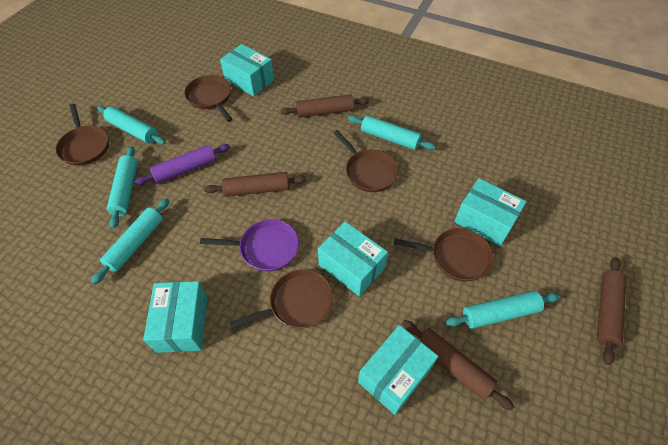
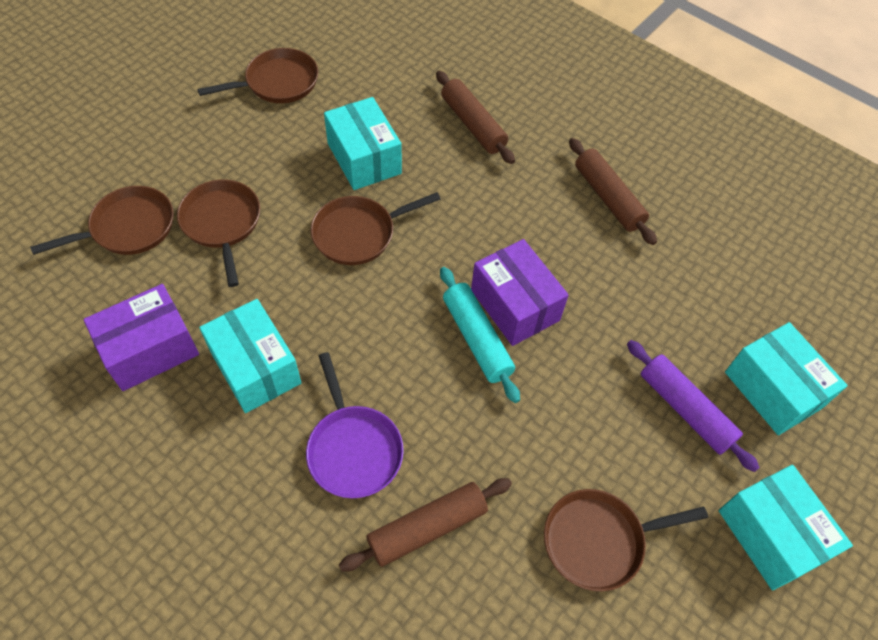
brown rolling pin: [204,172,307,197] [280,94,369,118] [402,320,514,411] [597,257,627,365] = 4 -> [339,478,512,572] [436,71,515,164] [569,138,657,245] = 3
purple box: none = 0 -> [83,284,199,391] [471,239,569,346] = 2
turquoise box: [143,281,208,353] [220,44,274,96] [318,222,388,296] [358,325,438,415] [454,178,526,246] = 5 -> [199,299,301,413] [324,97,402,190] [718,465,853,590] [725,322,848,435] = 4
turquoise rolling pin: [91,198,169,285] [97,106,166,145] [107,146,138,229] [348,115,436,150] [445,291,559,329] = 5 -> [440,267,520,403] = 1

